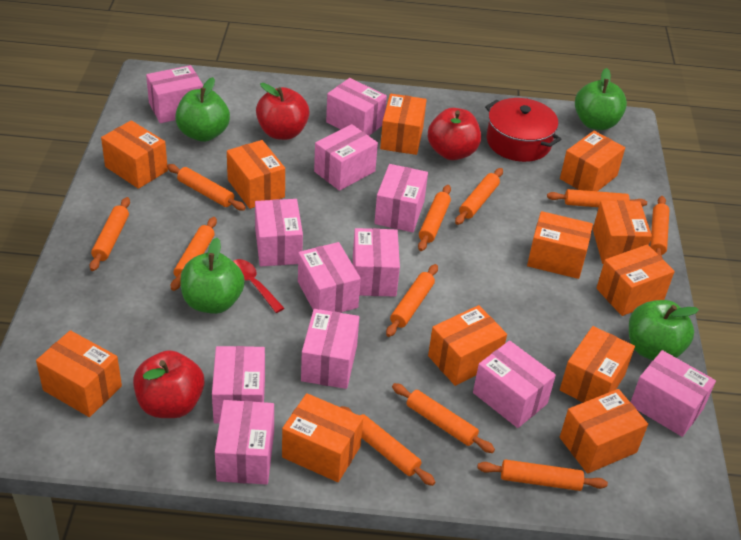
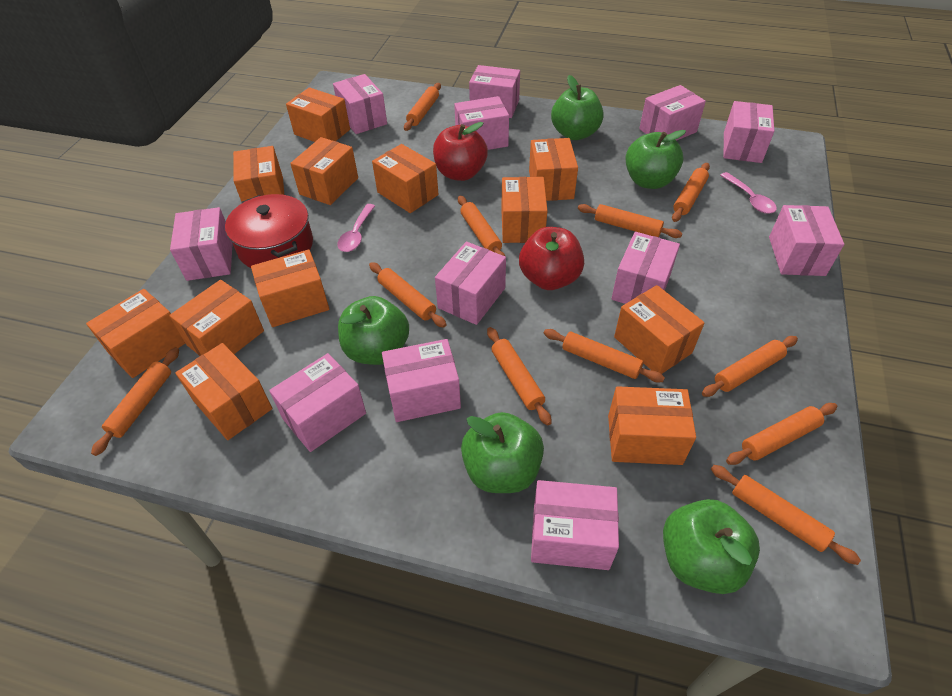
green apple: [175,77,230,142] [180,238,245,314] [575,68,627,130] [629,300,699,360] = 4 -> [338,296,409,365] [461,412,544,493] [551,75,604,140] [625,130,686,189] [663,499,760,594] = 5
pink spoon: none = 0 -> [337,204,375,252] [720,172,777,214] = 2
red apple: [133,350,204,418] [256,83,310,140] [428,108,481,160] = 3 -> [433,122,488,181] [519,227,584,290] = 2
red spoon: [233,259,284,313] = 1 -> none = 0

